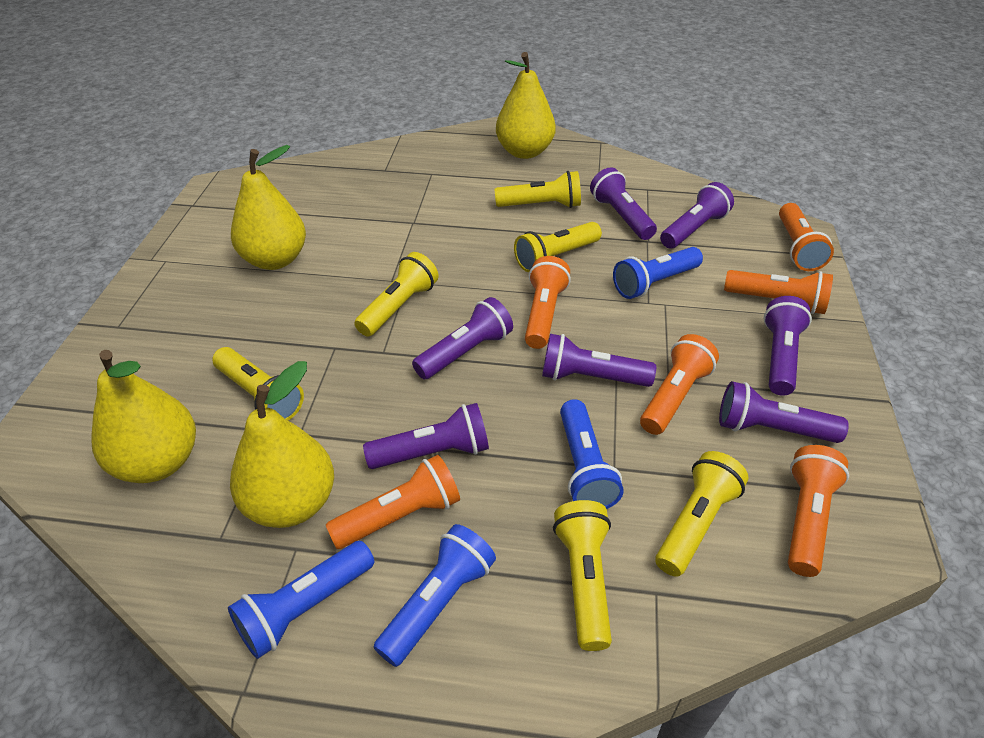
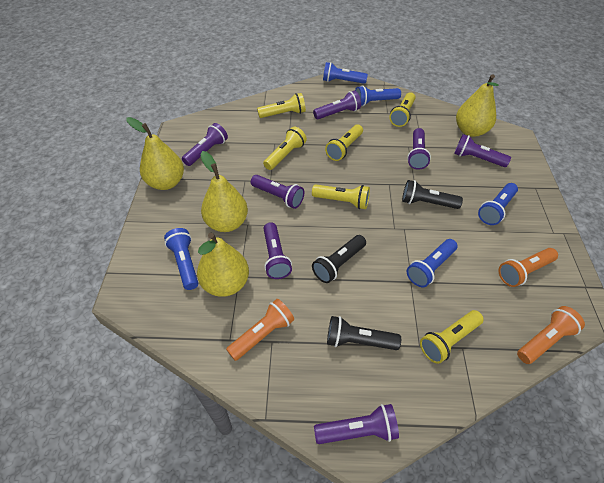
black flashlight: none = 0 -> [312,235,366,283] [327,316,401,350] [402,180,463,209] = 3
blue flashlight: [228,541,374,659] [374,524,496,667] [560,399,624,509] [613,247,703,299] = 4 -> [164,228,198,290] [323,62,368,84] [355,86,401,106] [407,239,458,287] [478,183,518,225] = 5
orange flashlight: [326,455,460,549] [525,256,571,349] [640,334,719,435] [724,270,833,314] [779,203,834,271] [788,445,849,577] = 6 -> [226,299,294,361] [499,248,558,287] [517,306,585,364] = 3

